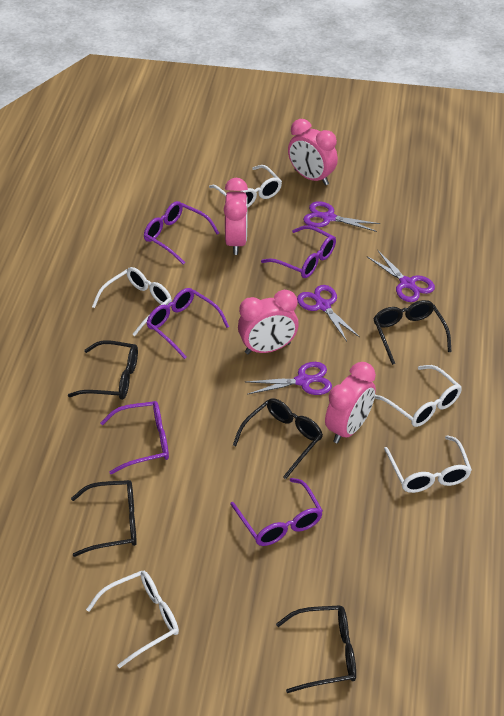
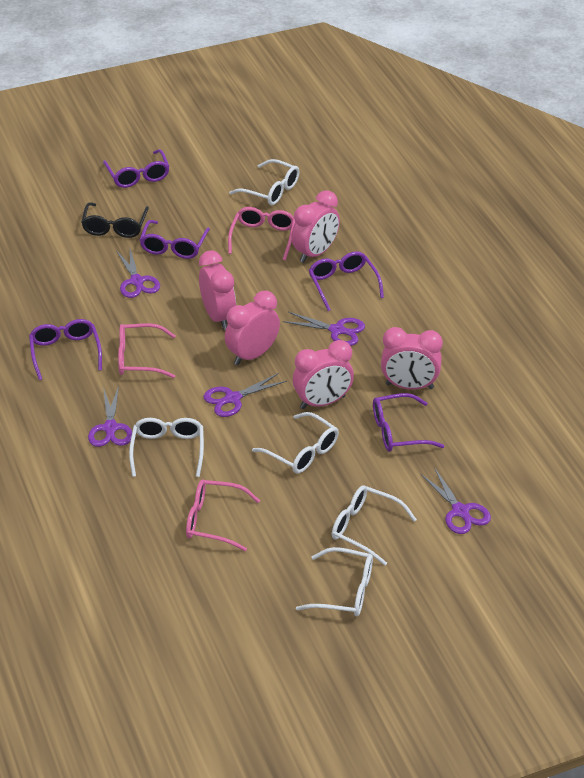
black glasses: [68,340,138,400] [71,480,137,557] [233,398,323,479] [276,605,356,693] [373,300,451,365] = 5 -> [81,202,149,238] = 1
pink clock: [224,178,248,255] [238,290,299,354] [288,119,338,186] [325,362,376,444] = 4 -> [199,250,236,330] [225,291,280,365] [291,190,340,263] [293,340,354,409] [381,327,443,390] = 5
pink glasses: none = 0 -> [118,323,176,378] [186,480,260,551] [228,207,295,260] = 3
purple scissors: [245,362,332,395] [297,285,359,341] [303,201,380,232] [367,250,435,302] = 4 -> [88,386,132,447] [116,249,160,298] [204,373,287,417] [283,312,365,346] [421,467,491,534] = 5

